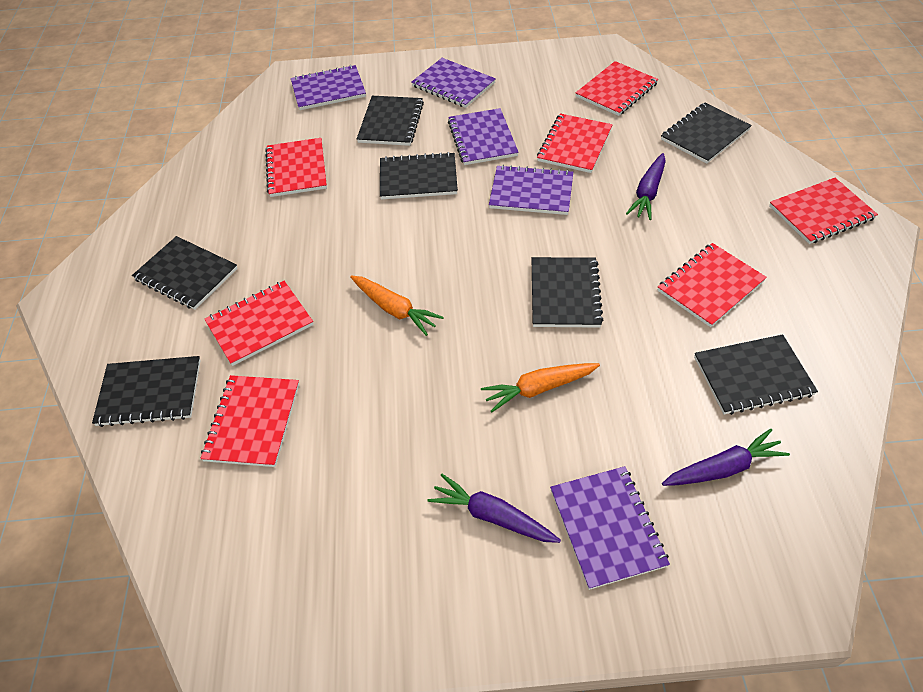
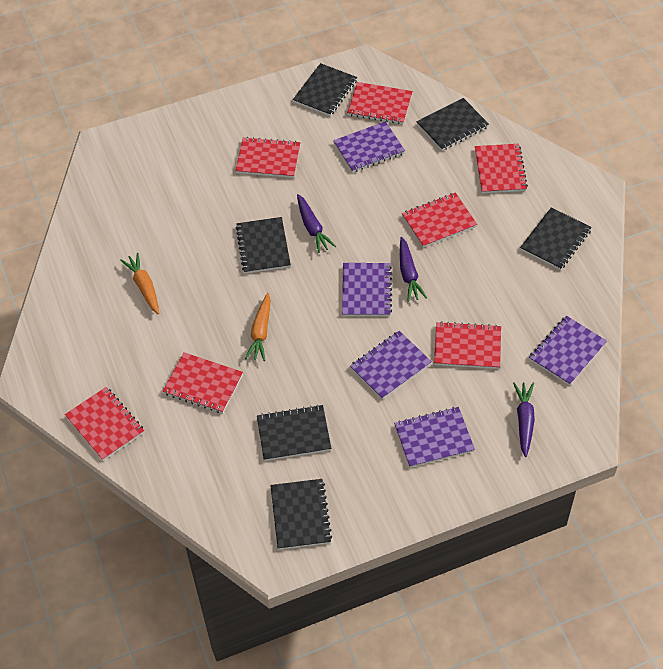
black notebook: [92,356,201,427] [132,236,238,310] [357,96,424,146] [380,152,458,199] [532,257,603,328] [661,103,752,164] [694,334,818,415] = 7 -> [235,217,291,274] [257,405,331,461] [270,479,332,550] [293,63,357,116] [417,98,489,151] [520,207,592,270] = 6

